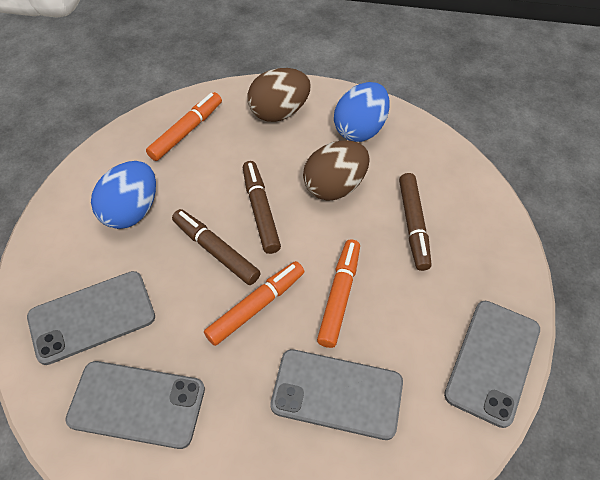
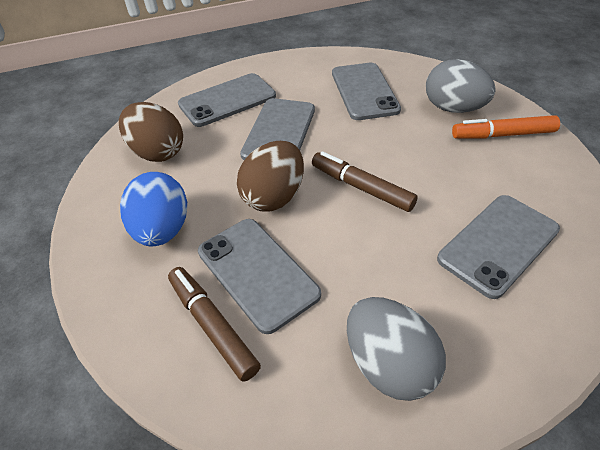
blue egg: [91,161,156,229] [334,82,390,142] = 2 -> [120,172,187,246] = 1
brown marker: [172,209,261,285] [243,161,281,254] [399,173,432,271] = 3 -> [168,267,261,382] [312,151,418,212] = 2
grey egg: none = 0 -> [347,297,446,401] [426,59,496,113] = 2
grey phone: [27,271,155,365] [65,361,205,449] [270,349,403,440] [444,301,540,428] = 4 -> [178,73,276,127] [198,219,321,334] [240,98,315,160] [332,63,401,120] [437,195,560,299] = 5
orange marker: [146,92,222,161] [204,261,304,346] [317,239,360,348] = 3 -> [452,115,560,139] = 1

